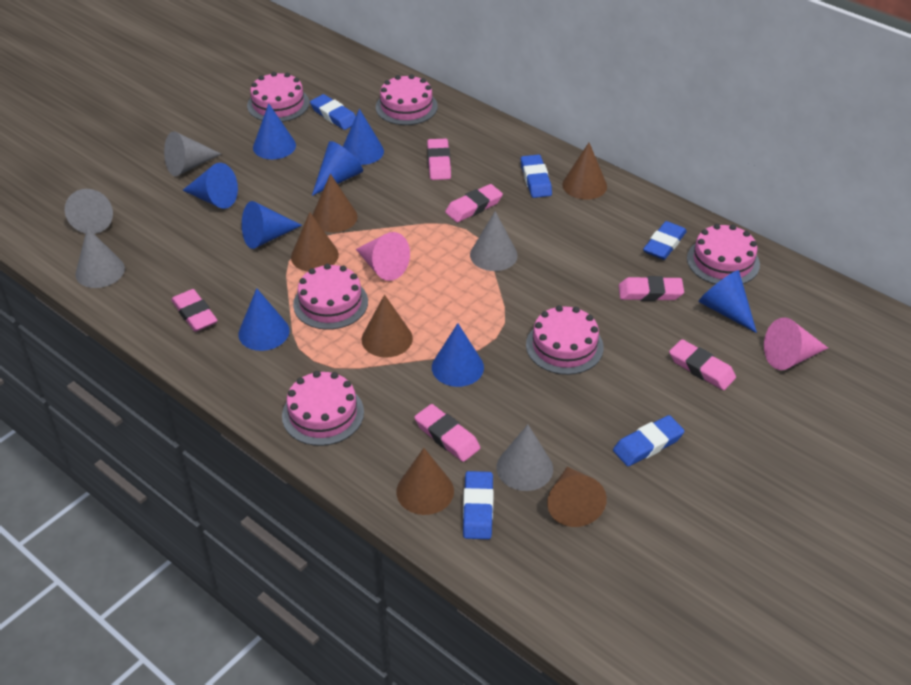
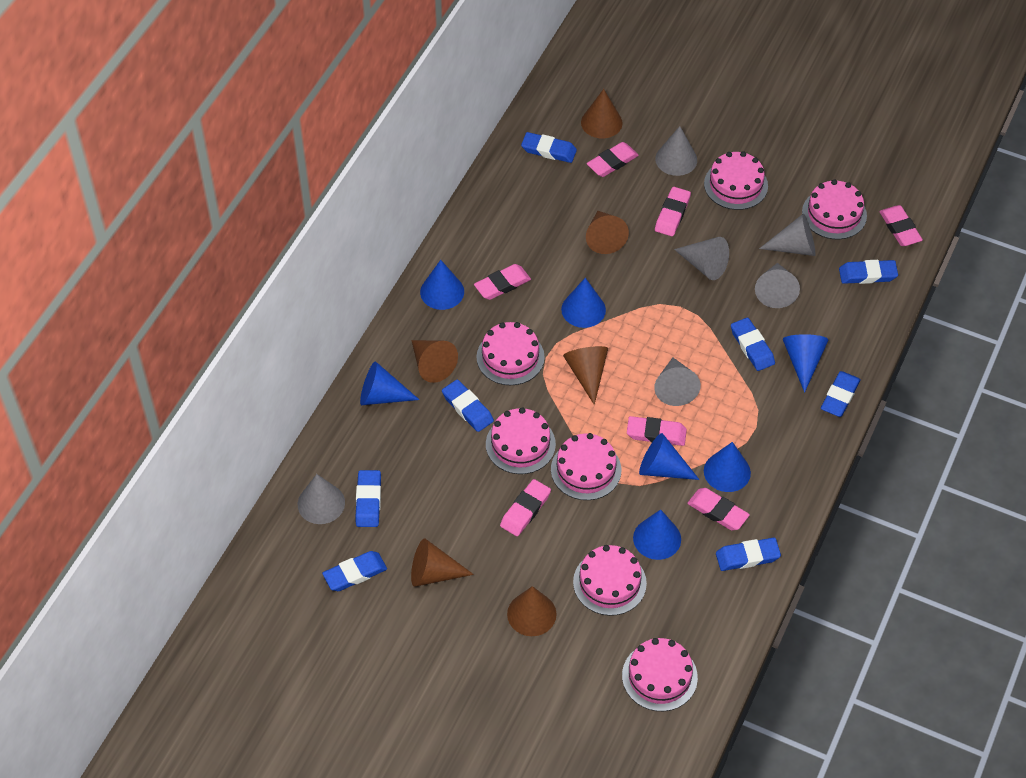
blue cone: [183,163,238,209] [238,288,290,351] [242,201,302,249] [253,104,296,159] [312,141,363,196] [343,109,384,165] [432,323,484,387] [698,270,757,333] = 8 -> [360,361,420,405] [420,260,464,310] [561,278,606,328] [633,510,681,560] [639,433,700,480] [704,442,751,492] [783,334,828,393] = 7
blue eraser: [310,94,356,130] [463,471,494,539] [521,155,552,198] [613,415,685,466] [643,221,687,260] = 5 -> [322,551,387,591] [356,470,381,527] [442,379,494,432] [521,132,577,163] [716,538,781,571] [731,317,775,371] [821,371,861,417] [839,260,898,284] = 8
grey cone: [65,189,113,234] [76,227,125,288] [164,131,221,176] [470,211,518,271] [497,425,553,491] = 5 -> [298,474,345,524] [654,358,701,406] [655,126,697,176] [674,237,729,280] [755,263,800,308] [759,214,815,256] = 6
pink cake: [247,72,309,122] [282,371,364,446] [293,264,368,330] [376,74,438,125] [526,305,604,375] [687,224,760,284] = 6 -> [476,322,545,385] [486,408,556,474] [551,433,621,500] [573,545,647,616] [622,638,698,711] [704,151,768,210] [802,179,867,239] = 7
pink cone: [356,232,410,281] [764,317,828,370] = 2 -> none = 0
pink eraser: [171,289,218,332] [414,404,480,462] [427,139,451,180] [445,184,503,222] [619,276,684,301] [669,339,736,390] = 6 -> [474,264,531,300] [500,479,551,536] [587,142,639,177] [627,416,687,446] [655,187,691,236] [687,488,750,530] [879,205,923,246] = 7

